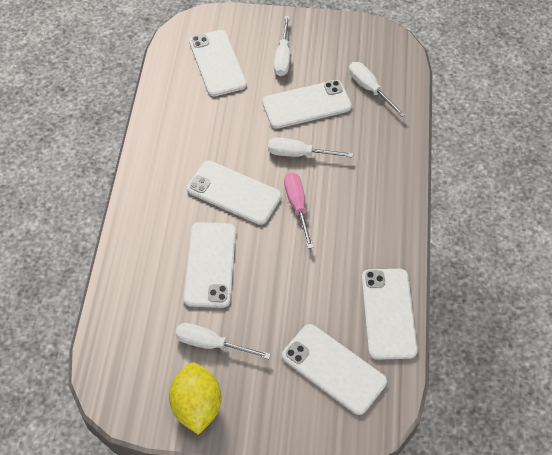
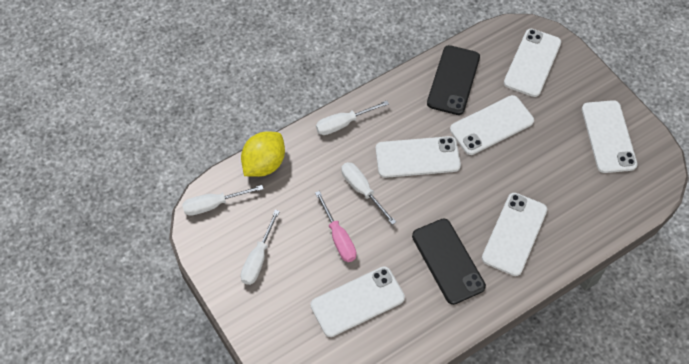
black phone: none = 0 -> [412,219,486,305] [427,45,480,115] = 2

